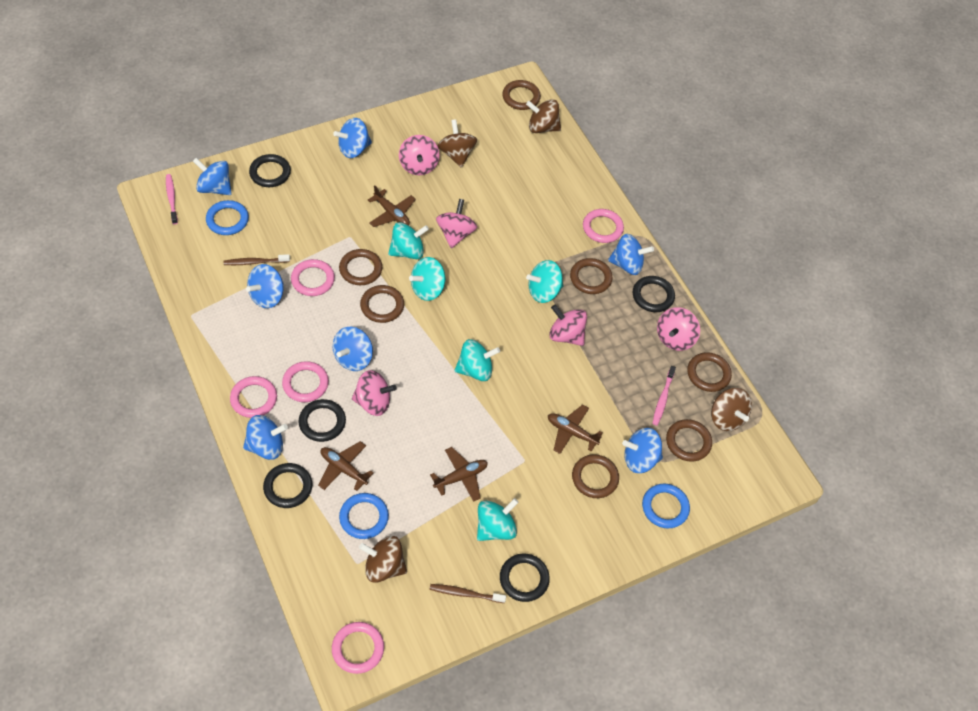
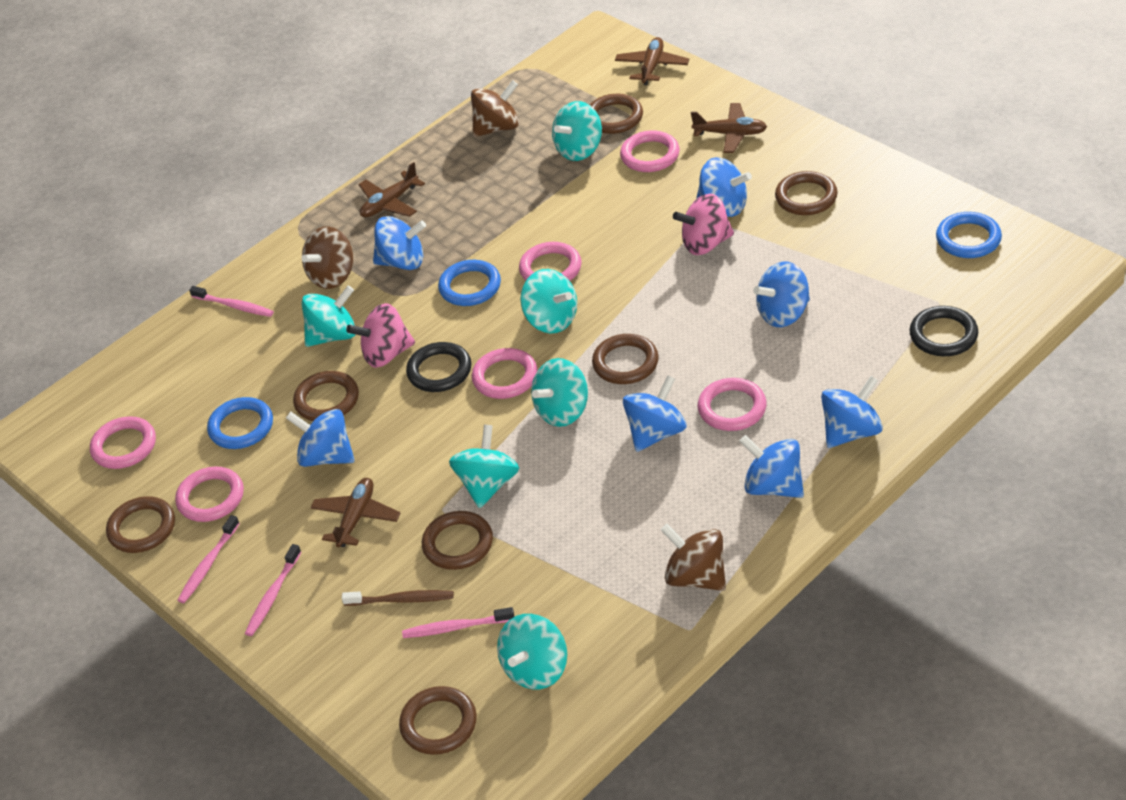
black ring: [249,154,291,187] [263,463,312,508] [298,399,346,442] [500,554,550,602] [633,276,675,312] = 5 -> [406,342,471,392] [909,306,978,356] = 2
brown spinning top: [359,536,407,583] [438,119,477,168] [526,99,561,133] [711,388,752,431] = 4 -> [301,226,353,289] [471,80,519,137] [661,524,726,591] = 3
brown toothbrush: [223,254,290,265] [429,584,506,603] = 2 -> [342,590,454,606] = 1
pink ring: [230,376,277,418] [282,361,329,402] [291,259,335,296] [332,622,384,674] [583,209,624,243] = 5 -> [90,416,156,469] [175,466,244,522] [472,348,538,399] [519,242,581,281] [620,130,680,172] [698,378,767,431] = 6
pink spinning top: [352,370,397,416] [399,135,440,175] [436,199,477,248] [549,304,587,346] [657,307,700,351] = 5 -> [346,303,415,368] [673,194,734,255] = 2
pink toothbrush: [166,174,178,225] [652,366,676,426] = 2 -> [177,515,240,603] [189,286,274,317] [245,544,301,636] [402,607,514,638] = 4
turquoise spinning top: [388,222,429,259] [409,257,446,301] [455,339,500,381] [477,498,519,541] [526,260,564,303] = 5 -> [302,286,355,347] [449,425,519,508] [497,614,567,689] [520,269,577,333] [531,358,588,427] [552,101,602,161] = 6

